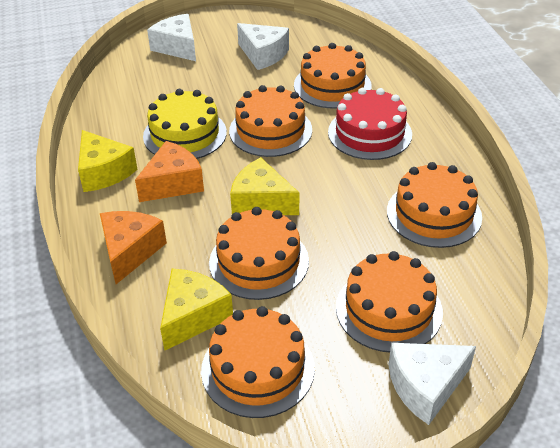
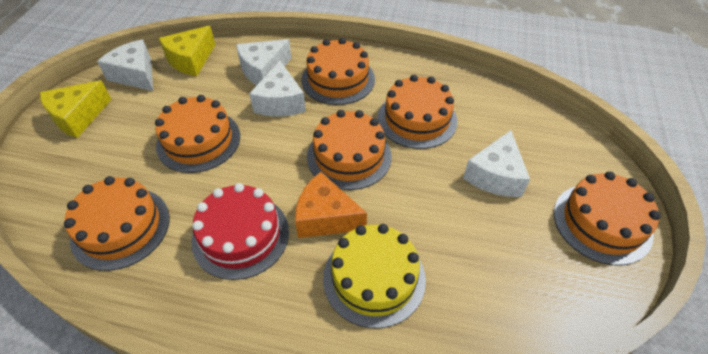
orange cheese: [100,211,167,284] [135,141,204,202] = 2 -> [295,172,367,238] = 1
white cheese: [147,14,196,61] [237,23,289,70] [388,343,476,425] = 3 -> [97,39,153,91] [236,39,292,86] [249,61,306,117] [463,130,530,197] = 4
yellow cheese: [78,130,138,192] [160,269,233,351] [230,157,299,215] = 3 -> [40,80,112,138] [159,26,215,76] = 2

